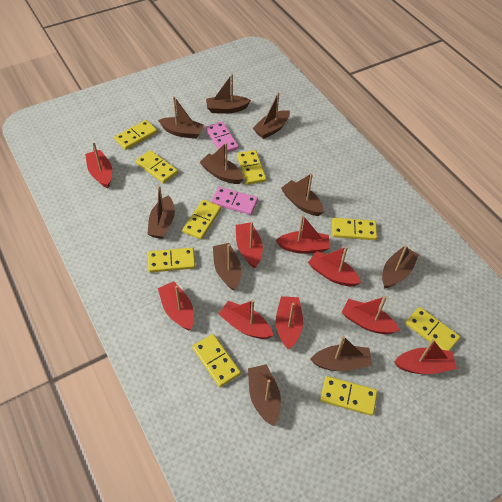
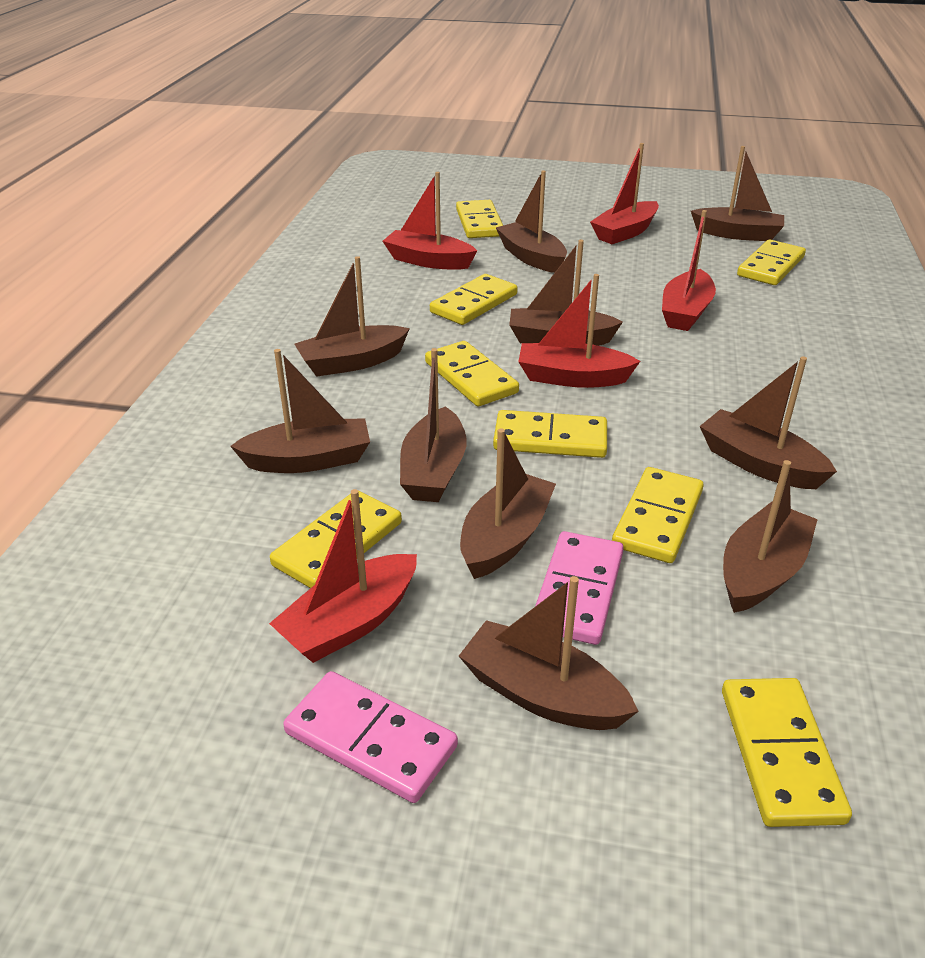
red boat: [85,143,112,188] [158,281,194,331] [219,300,273,339] [236,222,263,268] [276,215,330,254] [276,296,303,349] [308,246,361,286] [342,296,400,334] [394,339,457,374] = 9 -> [269,489,417,663] [383,172,477,270] [518,274,640,388] [590,143,659,244] [662,210,716,331] = 5
yellow domino: [114,120,157,150] [136,150,178,184] [148,248,195,273] [182,200,221,240] [192,334,241,387] [237,150,266,185] [320,376,377,416] [332,218,377,240] [405,307,460,351] = 9 -> [270,491,402,588] [425,341,519,406] [430,274,518,325] [456,200,503,238] [493,410,607,458] [612,467,704,563] [722,678,852,827] [737,240,806,285] = 8

